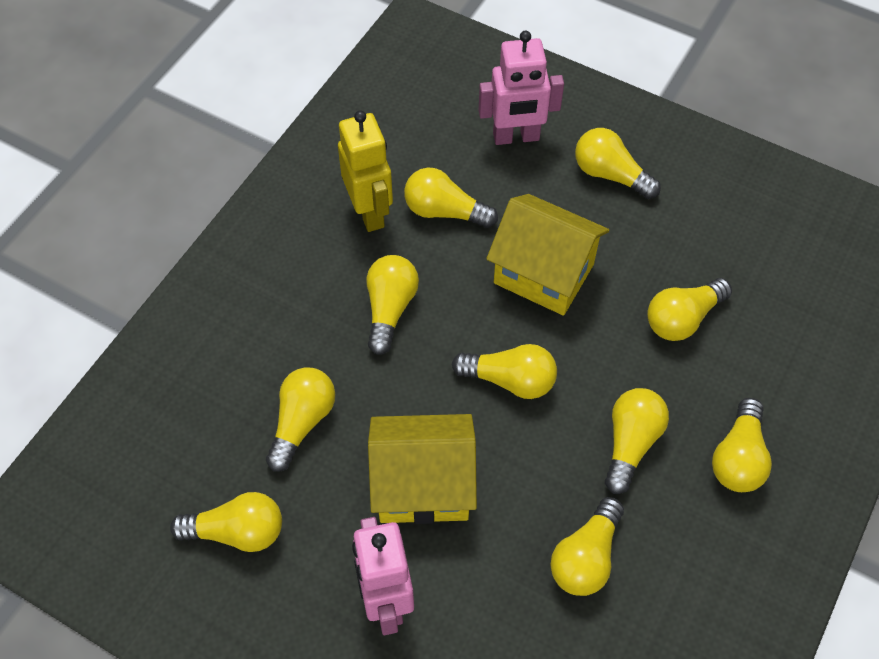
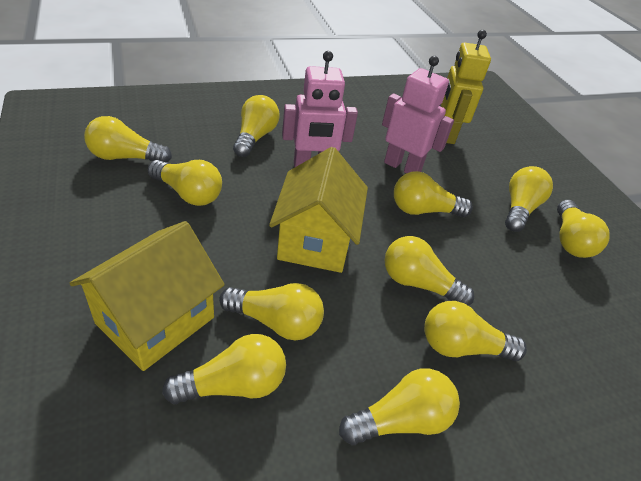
yellow light bulb: [170,492,282,552] [266,367,335,472] [366,255,419,355] [404,167,498,228] [452,344,557,399] [550,497,624,596] [575,128,661,199] [605,388,669,494] [647,278,732,341] [712,398,772,492] = 10 -> [84,116,172,162] [148,160,222,206] [162,334,286,404] [219,283,324,341] [233,95,280,157] [339,368,460,445] [385,236,474,306] [394,171,473,217] [424,301,527,361] [505,166,553,232] [557,200,610,258] = 11

